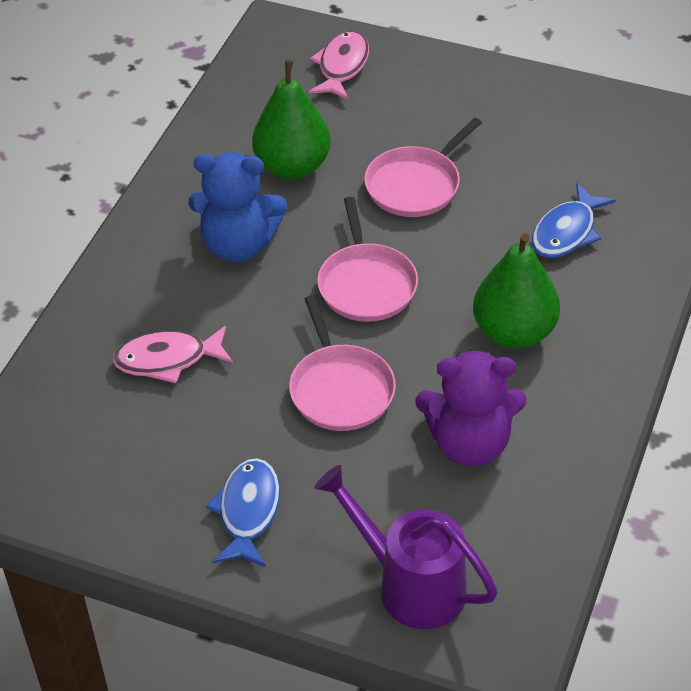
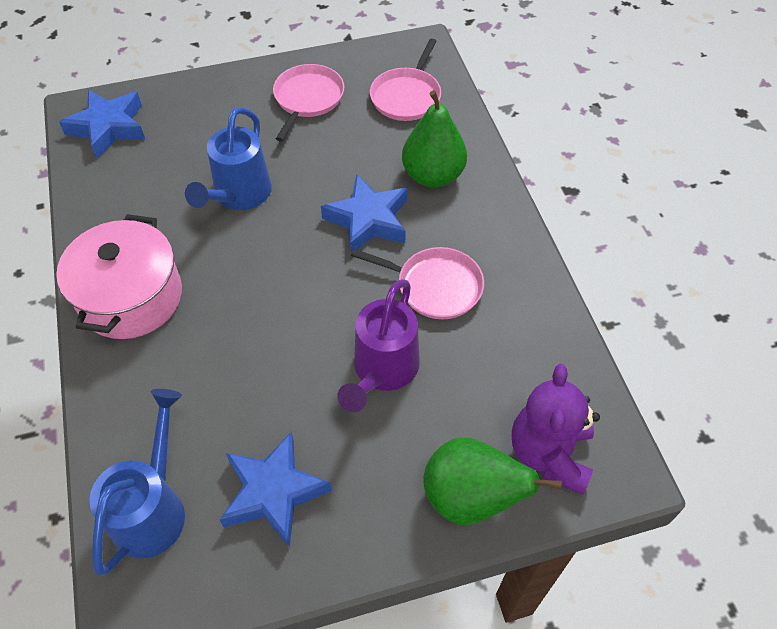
blue fish: [206,458,280,567] [532,183,616,258] = 2 -> none = 0
blue star: none = 0 -> [59,90,146,159] [220,432,332,547] [321,174,407,254] = 3
blue teddy bear: [188,152,287,262] = 1 -> none = 0
blue watering can: none = 0 -> [89,389,185,576] [185,107,272,210] = 2
pink fish: [113,326,233,383] [308,31,369,100] = 2 -> none = 0
pink pot: none = 0 -> [56,214,182,339] = 1

